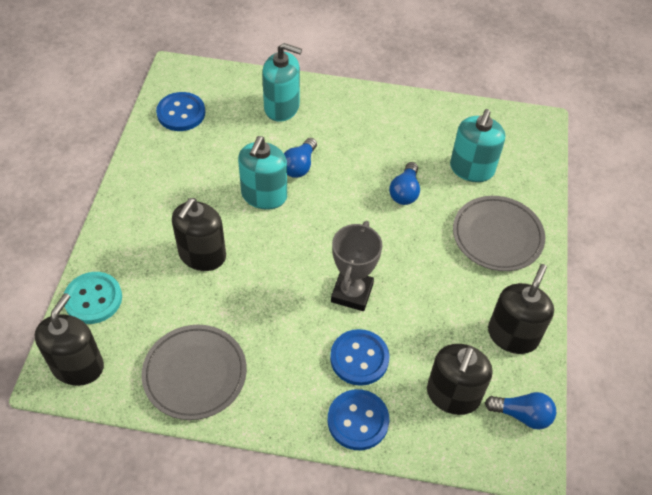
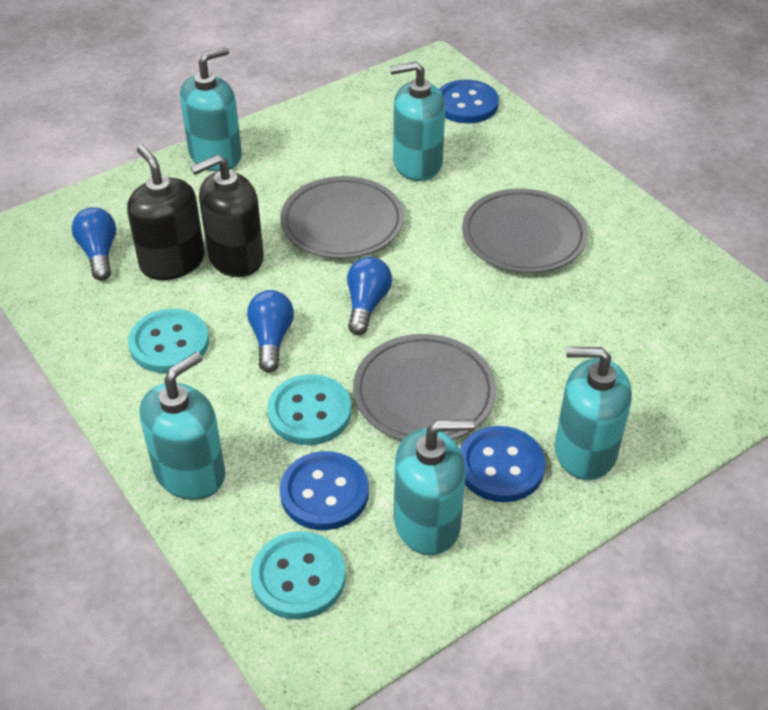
black soap dispenser: [35,293,104,386] [172,198,226,271] [427,344,493,415] [488,264,554,354] = 4 -> [127,145,205,280] [191,155,264,277] = 2
grey plate: [141,325,247,420] [453,196,545,271] = 2 -> [280,176,404,259] [353,334,496,440] [462,189,588,273] = 3
grey trophy: [331,221,382,311] = 1 -> none = 0
turquoise button: [64,272,122,324] = 1 -> [128,309,209,373] [251,531,346,620] [267,374,351,445] = 3
turquoise soap dispenser: [238,136,287,210] [262,43,302,122] [450,109,505,182] = 3 -> [139,352,226,500] [180,46,242,172] [390,61,445,181] [394,419,474,555] [555,347,632,480] = 5

